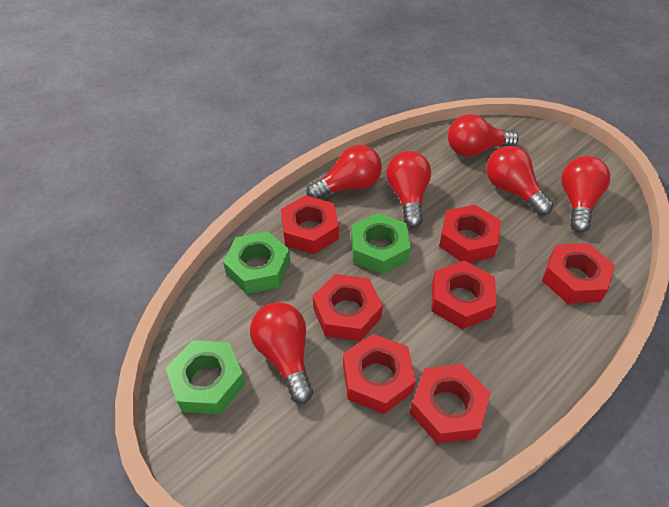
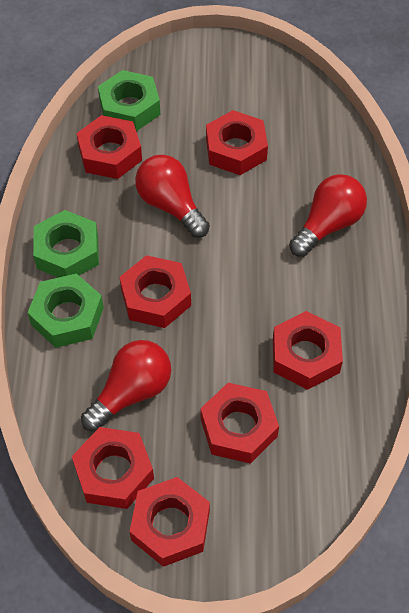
red light bulb: [250,302,313,404] [306,145,382,199] [386,151,431,228] [448,114,519,157] [486,146,553,216] [561,156,610,233] = 6 -> [81,340,171,432] [135,155,210,238] [289,174,367,257] = 3

